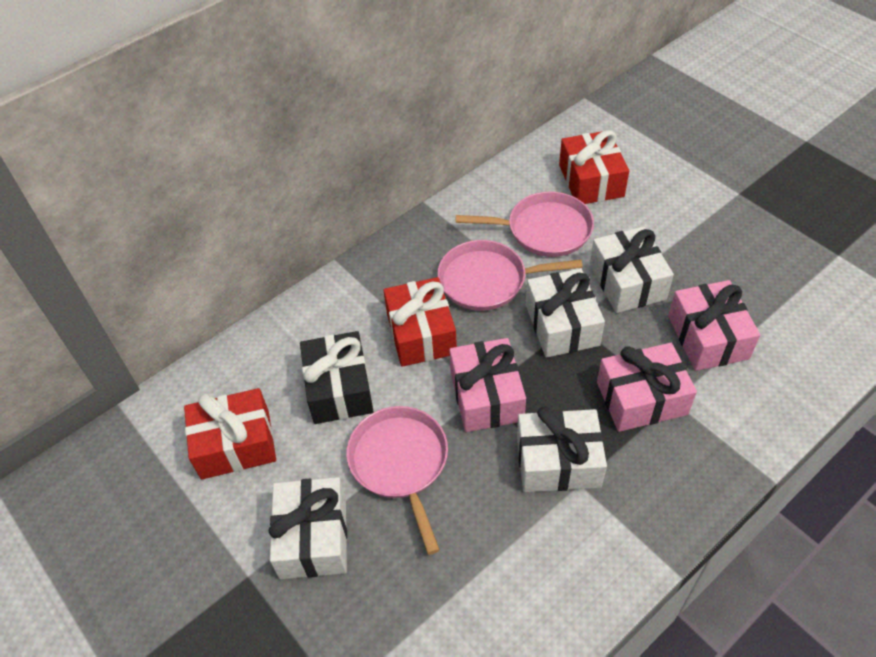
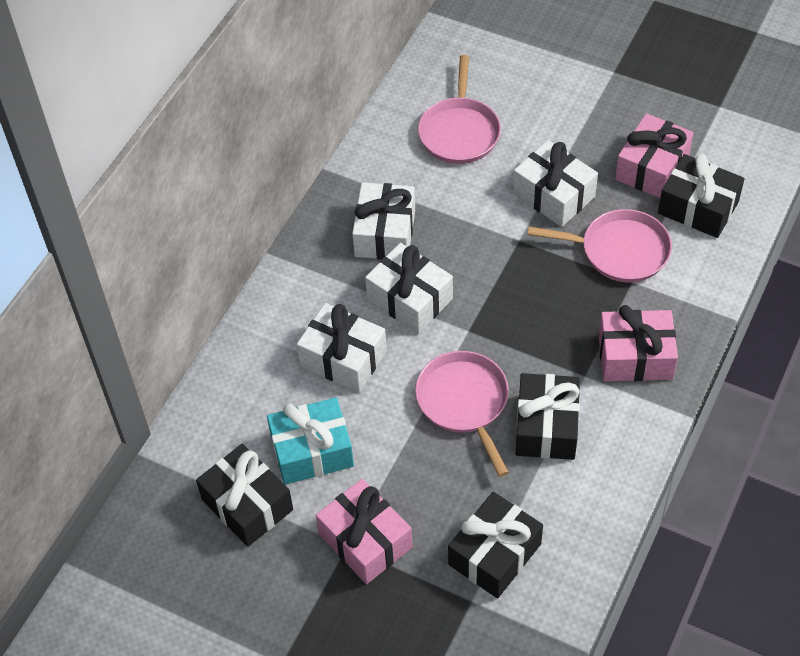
black gift: [300,331,374,424] = 1 -> [196,444,293,547] [448,492,543,598] [516,373,580,460] [658,154,744,238] = 4
red gift: [184,388,276,479] [384,277,457,367] [559,130,629,204] = 3 -> none = 0
turquoise gift: none = 0 -> [267,397,354,485] = 1

